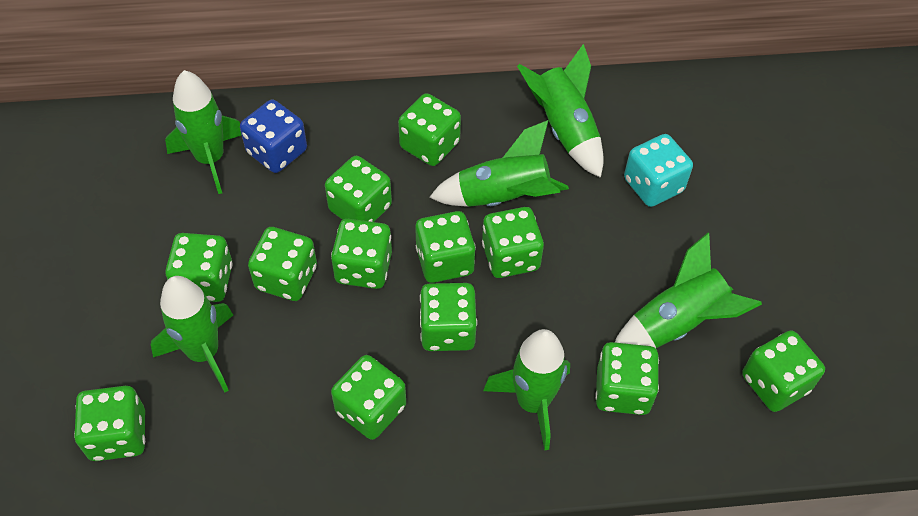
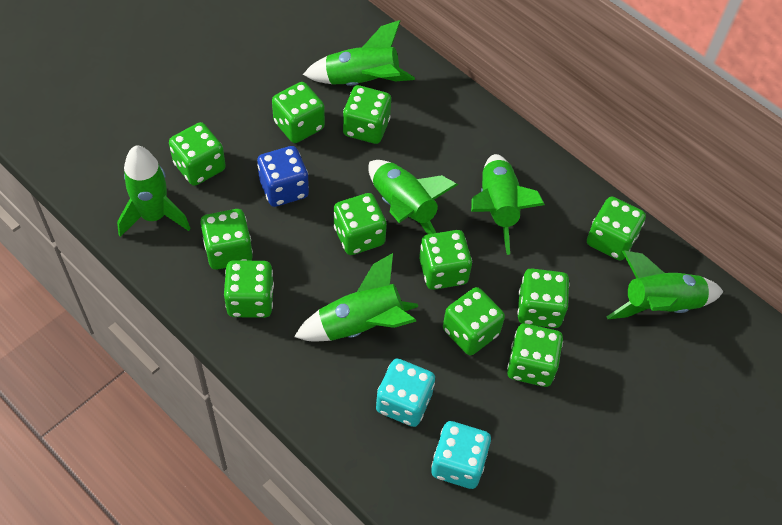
green dice: [74,386,145,461] [165,233,233,302] [248,227,317,301] [325,156,392,222] [331,219,392,289] [331,355,406,440] [398,93,461,166] [415,211,476,283] [420,283,477,351] [482,207,544,278] [595,342,659,415] [742,331,825,412] = 12 -> [169,122,226,186] [200,209,253,270] [224,260,274,318] [272,82,325,143] [334,193,387,255] [343,85,391,144] [419,230,472,290] [443,287,505,355] [507,323,563,387] [517,268,569,328] [587,197,646,261] = 11
turquoise dice: [624,134,693,207] = 1 -> [376,358,435,427] [431,421,491,489] = 2

